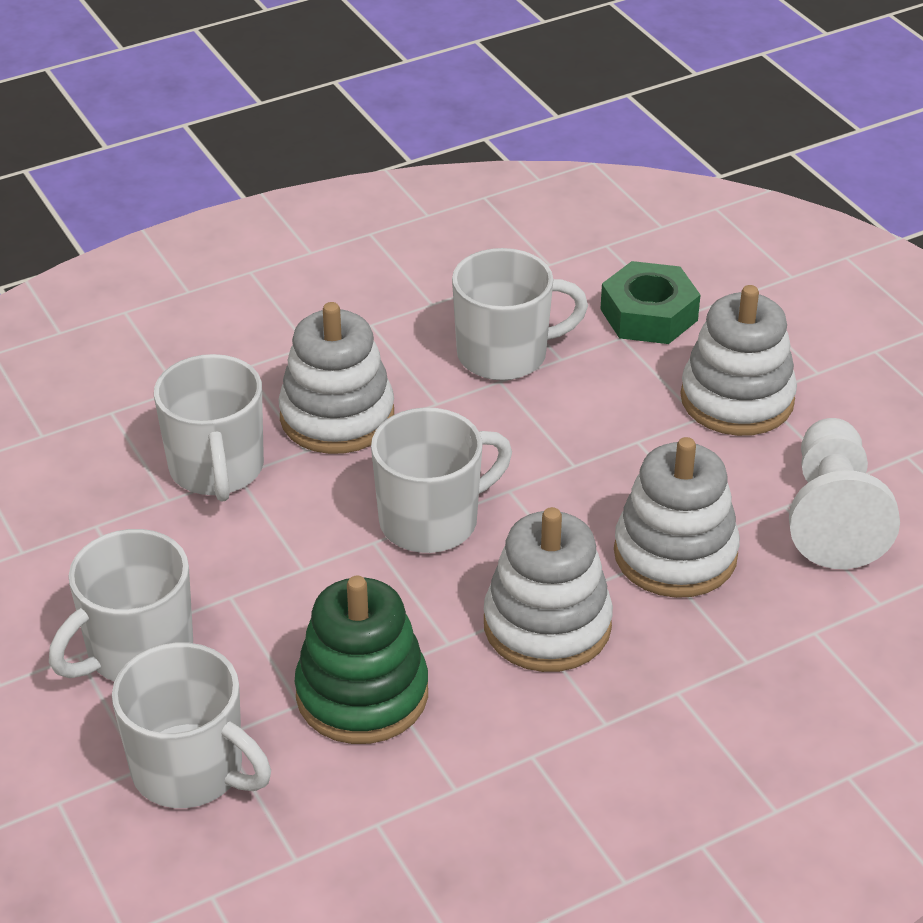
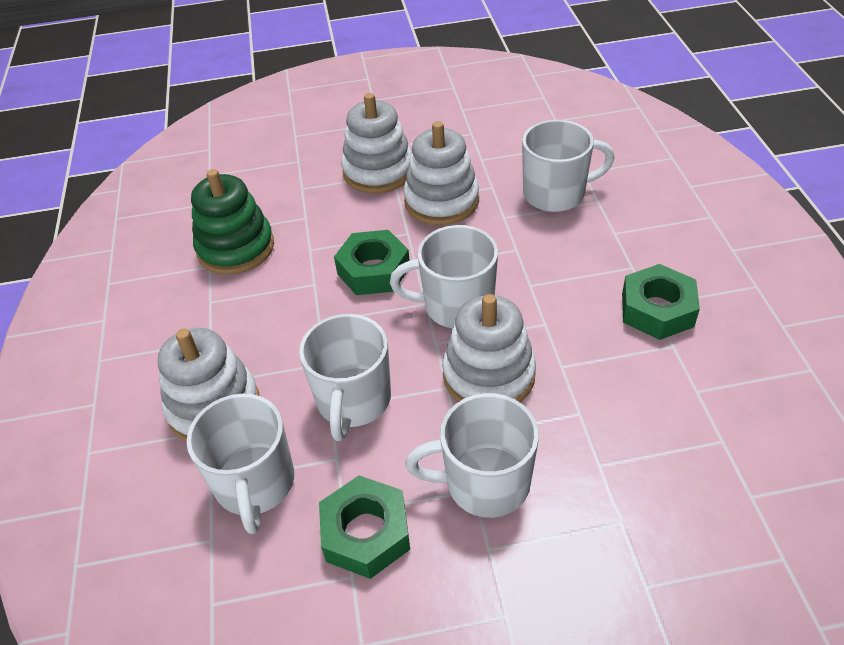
green nut: [600,261,700,344] = 1 -> [319,475,410,579] [334,230,410,295] [622,264,700,340] = 3
white pawn: [789,418,900,569] = 1 -> none = 0

